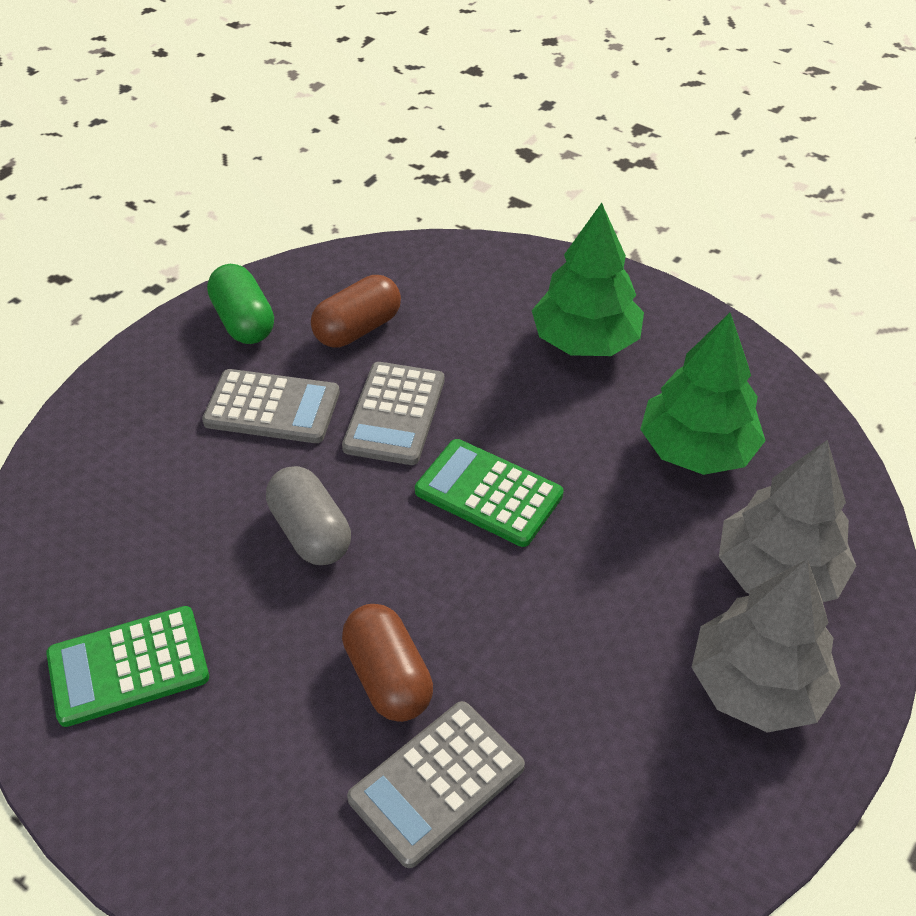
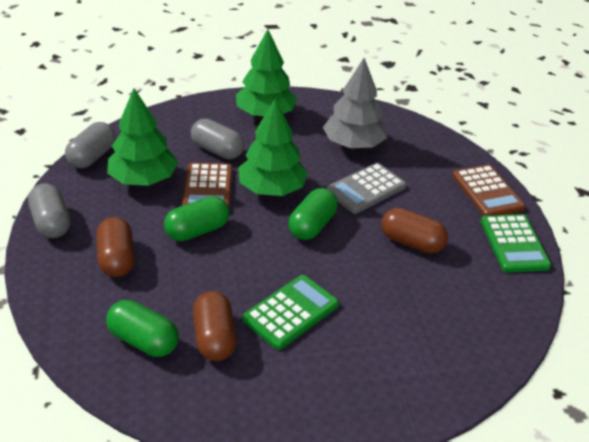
brown calculator: none = 0 -> [182,163,232,209] [453,165,526,216] = 2
brown capsule: [311,275,401,347] [342,604,433,722] = 2 -> [96,217,135,277] [193,291,236,361] [381,208,448,254] = 3
green capsule: [207,264,274,344] = 1 -> [106,300,179,357] [164,196,229,241] [288,188,338,240] = 3
green tree: [532,203,644,356] [640,313,765,475] = 2 -> [107,88,178,186] [236,29,297,118] [238,98,308,196] = 3
grey calculator: [202,369,340,443] [342,362,444,465] [347,701,525,868] = 3 -> [326,163,406,214] = 1
grey capsule: [266,466,351,565] = 1 -> [28,183,71,238] [65,122,115,168] [191,119,244,159] = 3
grey tree: [692,559,841,733] [719,440,856,602] = 2 -> [323,58,387,149] = 1

